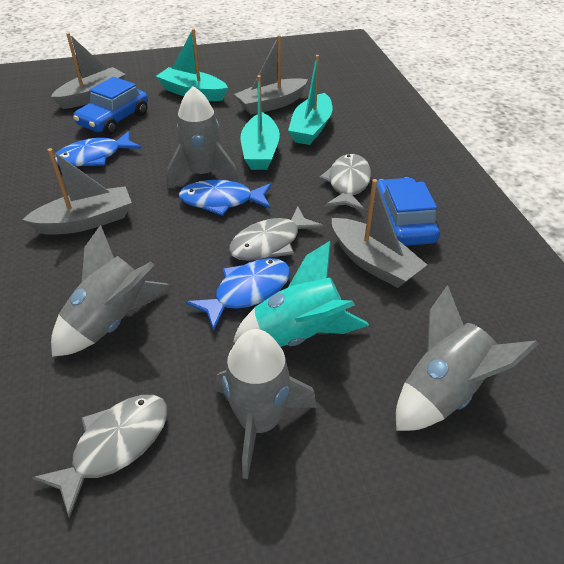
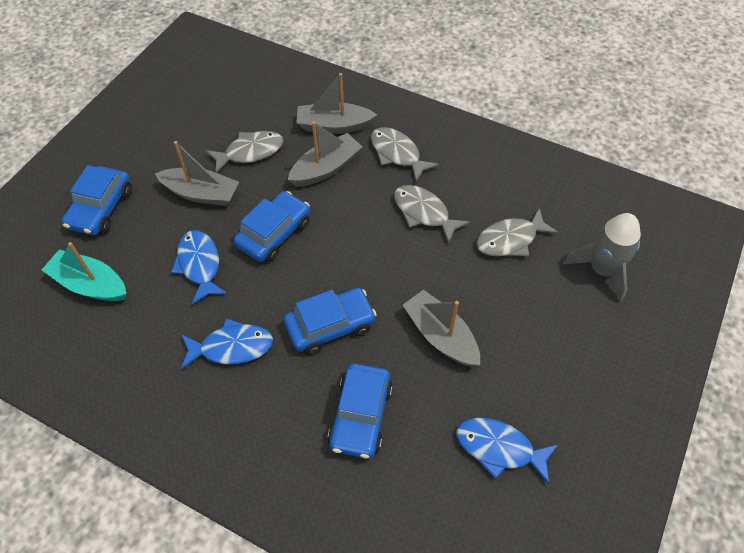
blue car: [73,77,148,135] [373,177,440,246] = 2 -> [62,165,132,235] [234,191,310,262] [284,288,377,355] [328,363,393,458] = 4
grey fish: [32,395,168,518] [229,206,324,261] [319,154,371,211] = 3 -> [206,131,284,173] [370,127,439,182] [394,185,470,244] [476,208,559,257] = 4
grey rocket: [51,225,169,357] [167,86,239,189] [216,329,317,479] [396,285,539,431] = 4 -> [563,213,641,303] = 1
turquoise boat: [156,28,228,101] [241,75,280,170] [288,55,332,145] = 3 -> [42,242,127,301] = 1
turquoise rocket: [233,241,369,347] = 1 -> none = 0

